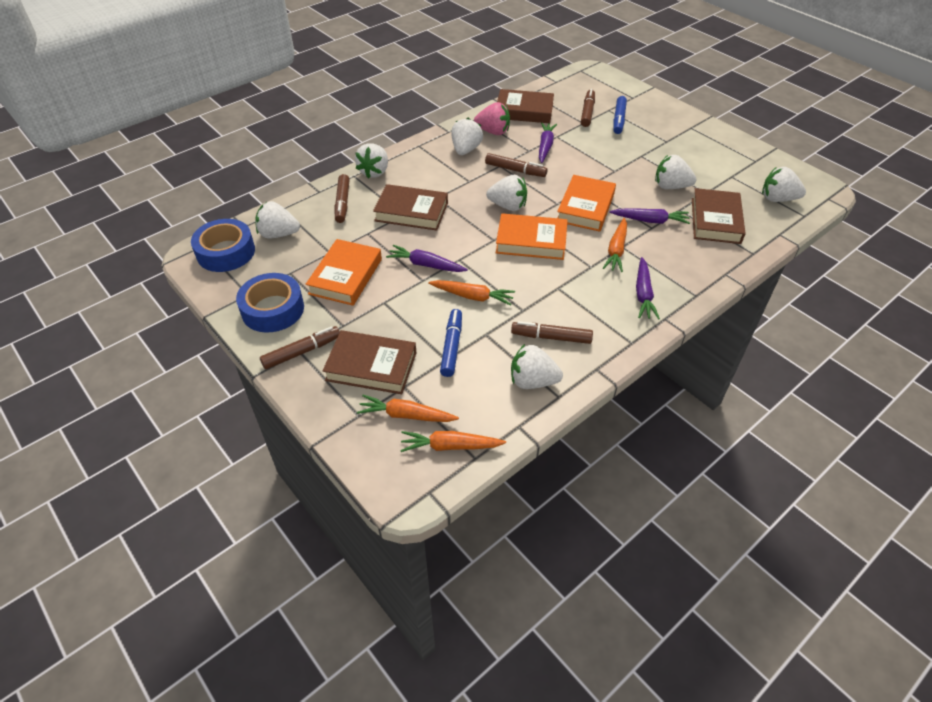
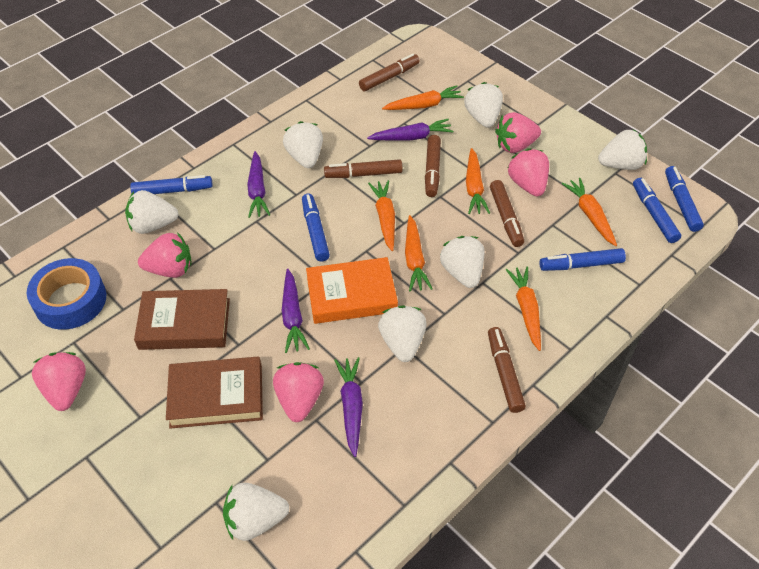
blue marker: [440,309,462,377] [613,96,627,134] = 2 -> [130,175,213,194] [302,194,330,262] [540,248,626,271] [633,178,681,243] [665,166,704,232] = 5
blue tape: [191,219,255,272] [236,273,304,332] = 2 -> [27,258,106,330] = 1
brown book: [323,330,417,394] [373,184,448,231] [497,89,554,123] [692,188,746,244] = 4 -> [134,289,230,350] [166,357,263,429] = 2
orange book: [306,239,382,306] [496,213,568,260] [557,175,616,232] = 3 -> [306,257,398,324] = 1
orange carrot: [357,395,459,422] [400,431,506,452] [428,280,515,306] [603,218,627,272] = 4 -> [368,180,395,251] [382,85,464,110] [405,215,433,292] [466,148,490,214] [505,267,541,351] [562,178,617,246] = 6
pink strawberry: [474,102,510,135] = 1 -> [32,352,86,411] [138,232,192,278] [273,362,324,422] [495,112,541,153] [508,148,549,196] = 5

